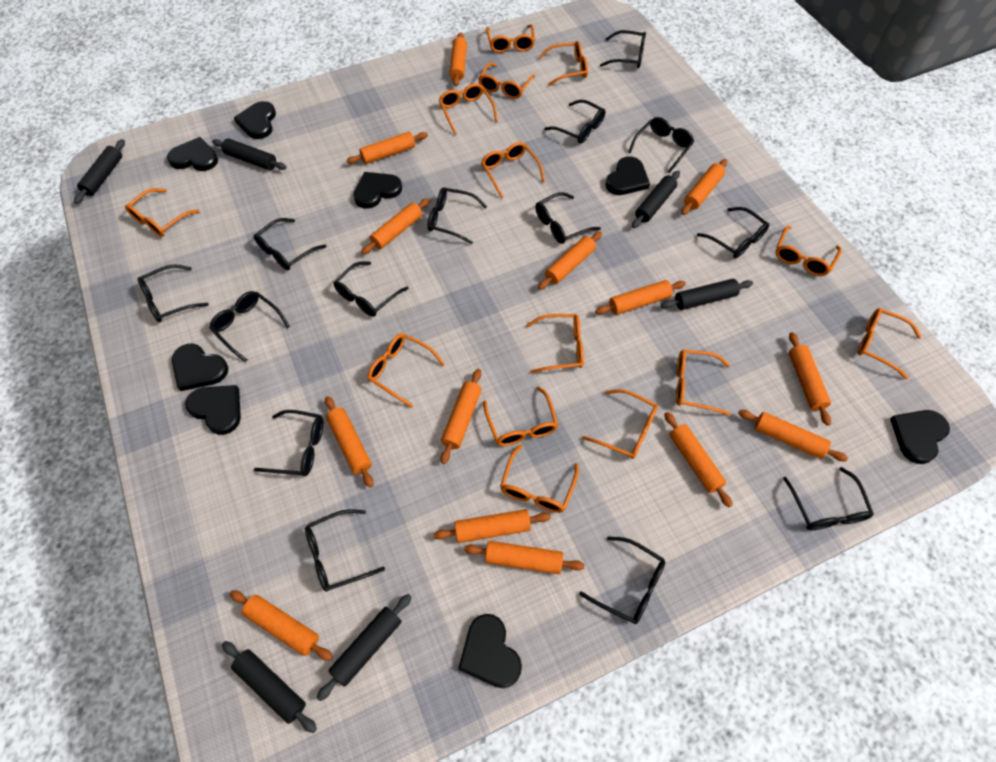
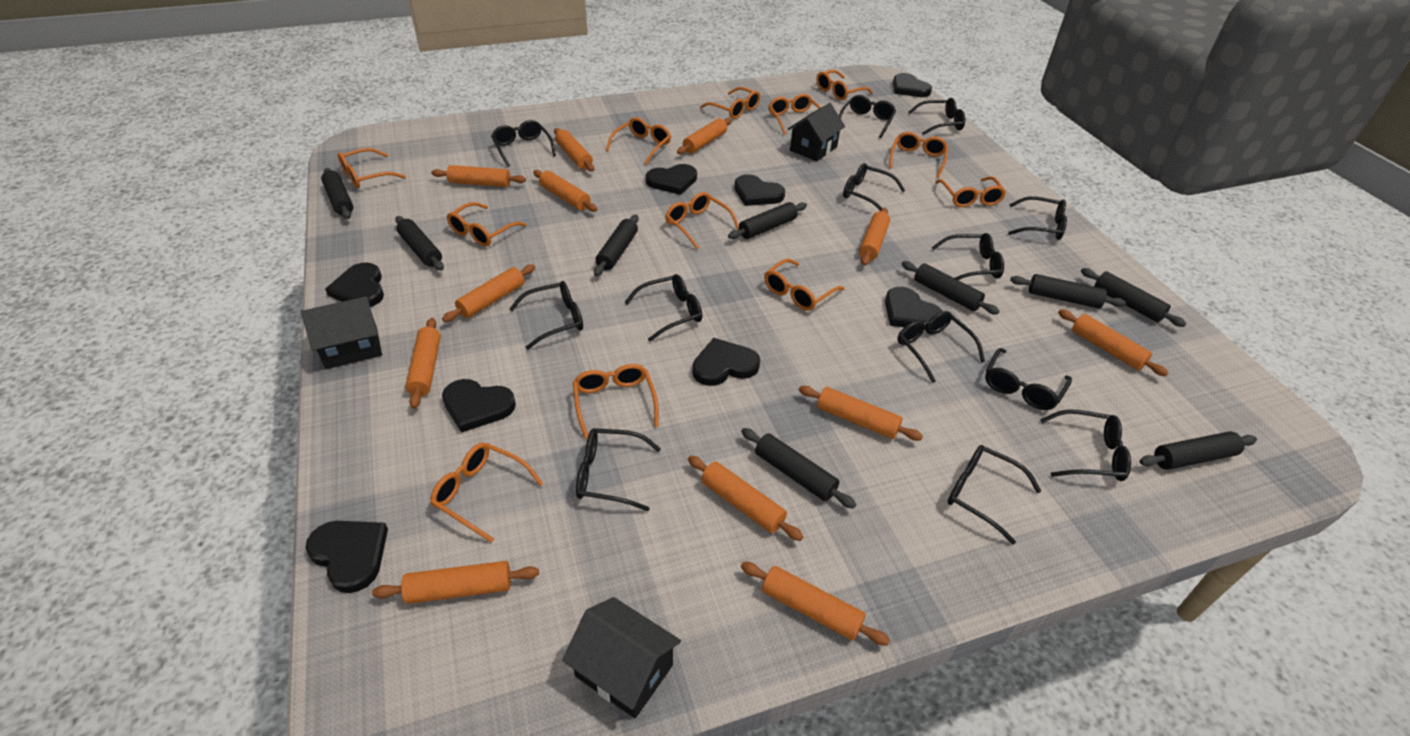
black glasses: [138,265,209,322] [209,291,290,363] [254,218,326,270] [254,410,324,476] [305,509,385,591] [333,261,408,317] [428,187,487,244] [535,192,601,244] [544,100,605,144] [579,536,665,624] [600,30,646,68] [628,117,694,173] [697,207,769,258] [783,467,874,530] = 14 -> [491,120,556,167] [509,281,583,350] [576,428,661,511] [624,274,702,342] [839,95,896,138] [843,163,906,210] [897,311,985,383] [908,98,965,135] [932,233,1004,280] [948,445,1041,545] [985,348,1072,410] [1008,196,1067,240] [1040,409,1131,481] = 13
black house: none = 0 -> [301,297,382,369] [562,597,681,718] [788,103,845,161] = 3
black rolling pin: [74,139,125,204] [212,138,286,170] [222,641,317,733] [317,594,412,701] [632,171,680,228] [661,279,753,310] = 6 -> [321,168,353,219] [395,216,444,271] [594,215,639,276] [728,202,807,239] [741,428,856,509] [901,261,1000,315] [1010,274,1126,309] [1081,268,1186,327] [1140,431,1257,470] = 9
orange glasses: [125,188,200,237] [367,333,445,408] [439,83,498,134] [478,63,535,99] [481,142,545,198] [483,386,558,446] [486,24,535,53] [500,445,579,513] [526,314,584,373] [539,41,588,86] [582,389,658,459] [676,350,730,416] [775,226,842,276] [858,308,921,379] = 14 -> [338,148,406,188] [430,443,543,543] [447,202,527,246] [573,364,659,439] [606,117,671,165] [665,192,739,249] [700,87,760,119] [764,258,844,311] [768,94,821,135] [816,70,873,100] [889,132,948,178] [935,176,1006,207] = 12
orange rolling pin: [230,590,333,661] [325,396,374,488] [346,132,428,164] [361,198,430,254] [434,509,551,543] [440,369,481,464] [450,32,467,86] [464,541,585,574] [538,231,602,290] [595,280,686,315] [664,412,732,507] [681,159,727,215] [738,410,848,461] [789,332,831,426] = 14 -> [372,561,539,604] [405,318,441,409] [431,165,526,187] [442,265,535,322] [533,170,597,212] [554,128,594,172] [677,118,732,154] [688,456,803,541] [741,562,890,646] [799,386,923,441] [859,208,890,266] [1058,309,1168,376] = 12

